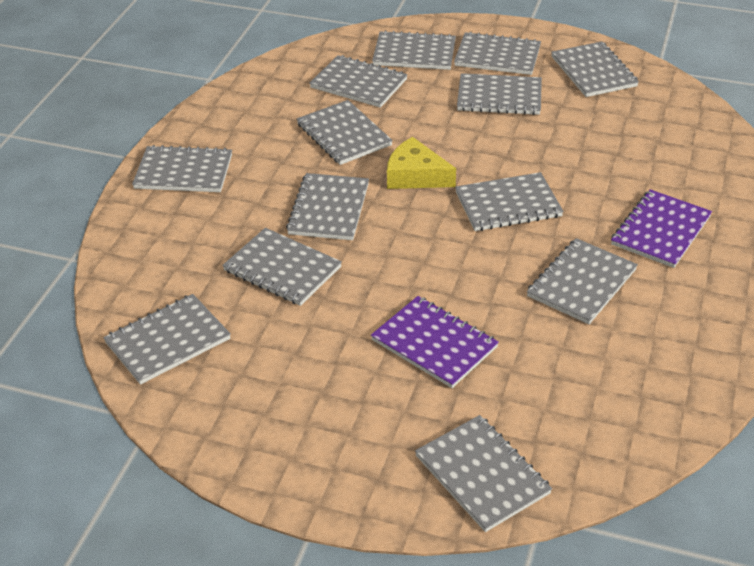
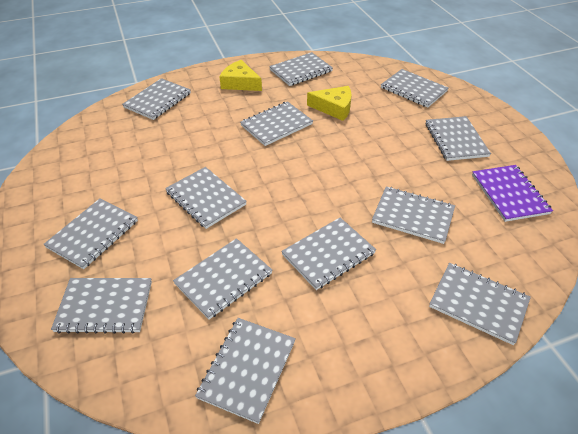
purple notebook: [371,296,499,388] [611,189,712,268] = 2 -> [472,165,553,222] = 1
yellow cheese: [387,137,456,189] = 1 -> [219,60,262,91] [307,86,352,121] = 2

